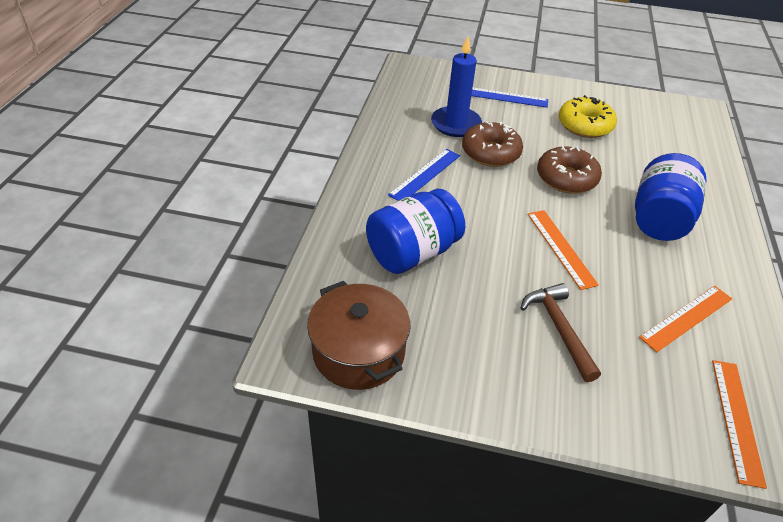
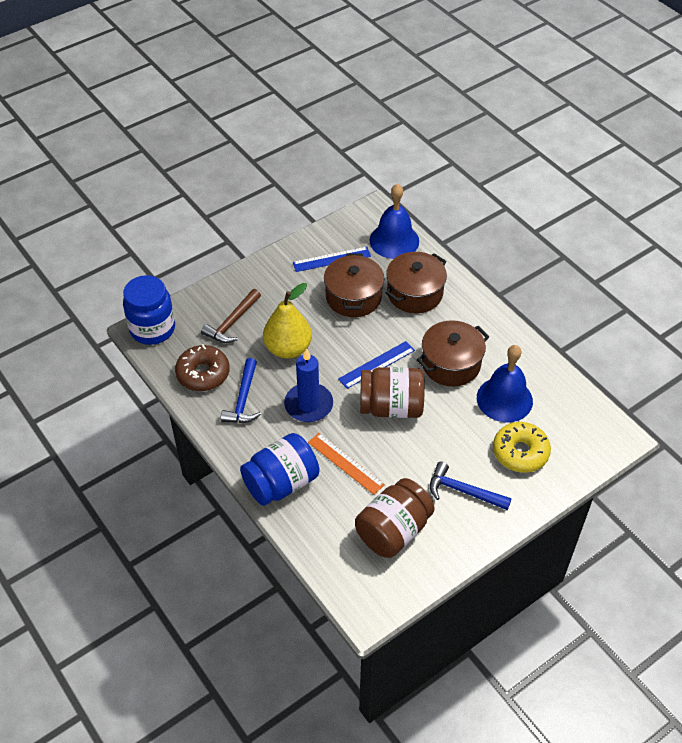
blue bell: none = 0 -> [370,184,419,259] [477,345,533,423] = 2
blue hammer: none = 0 -> [221,358,261,423] [430,461,512,510] = 2
brown donut: [462,121,523,167] [537,146,602,194] = 2 -> [175,344,230,391] = 1
brown jar: none = 0 -> [355,478,435,558] [360,367,425,418] = 2
brown pot: [307,281,411,390] = 1 -> [324,253,384,317] [386,252,447,313] [417,320,489,387] = 3
orange ruler: [528,210,599,290] [639,286,732,352] [712,360,767,489] = 3 -> [308,433,385,495] = 1
yellow pear: none = 0 -> [263,283,312,358] = 1

